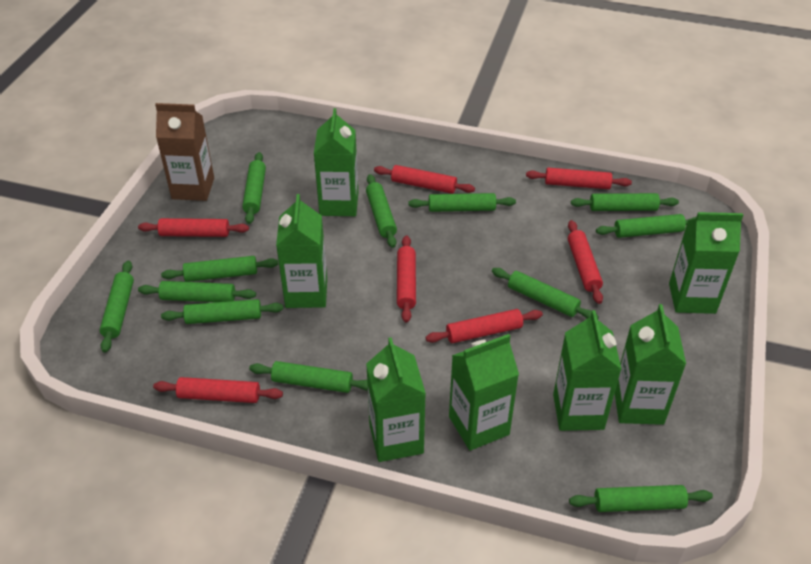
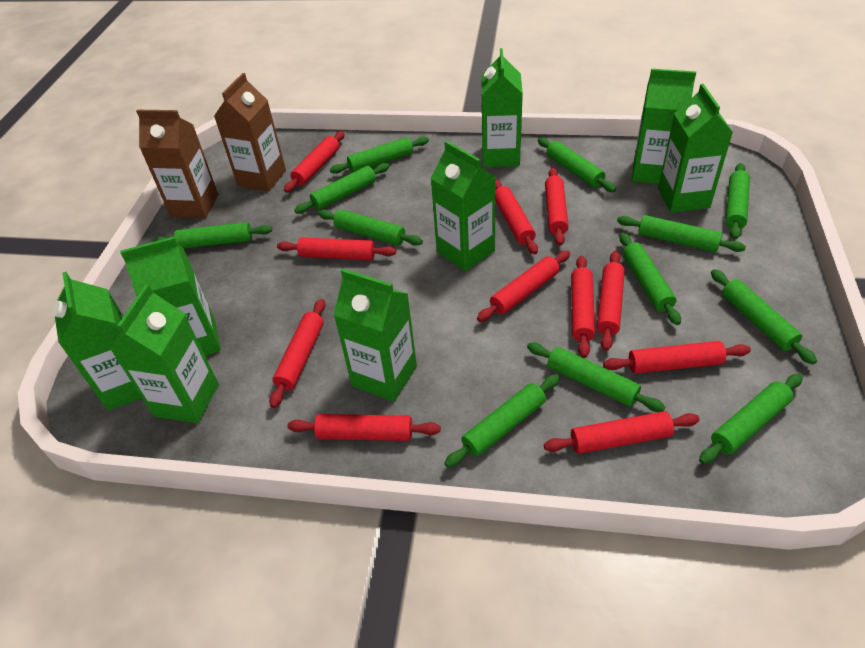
brown carton: [155,103,214,201] = 1 -> [136,110,218,218] [214,73,286,191] = 2
green carton: [276,194,327,308] [314,108,358,216] [366,337,426,462] [449,334,519,451] [553,310,622,431] [615,304,686,425] [669,212,743,314] = 7 -> [53,272,141,411] [109,284,219,424] [120,237,221,356] [334,269,417,402] [430,141,496,271] [481,48,523,167] [632,69,696,184] [658,84,733,213] = 8
red rolling pin: [138,218,249,237] [153,377,283,403] [374,165,475,194] [397,235,416,323] [426,309,543,343] [526,168,632,189] [568,220,603,304] = 7 -> [269,299,326,408] [277,237,396,261] [284,131,345,193] [287,414,441,441] [477,250,570,322] [495,179,538,255] [544,411,700,454] [545,168,569,246] [571,256,595,358] [597,251,625,351] [603,341,751,374] = 11

